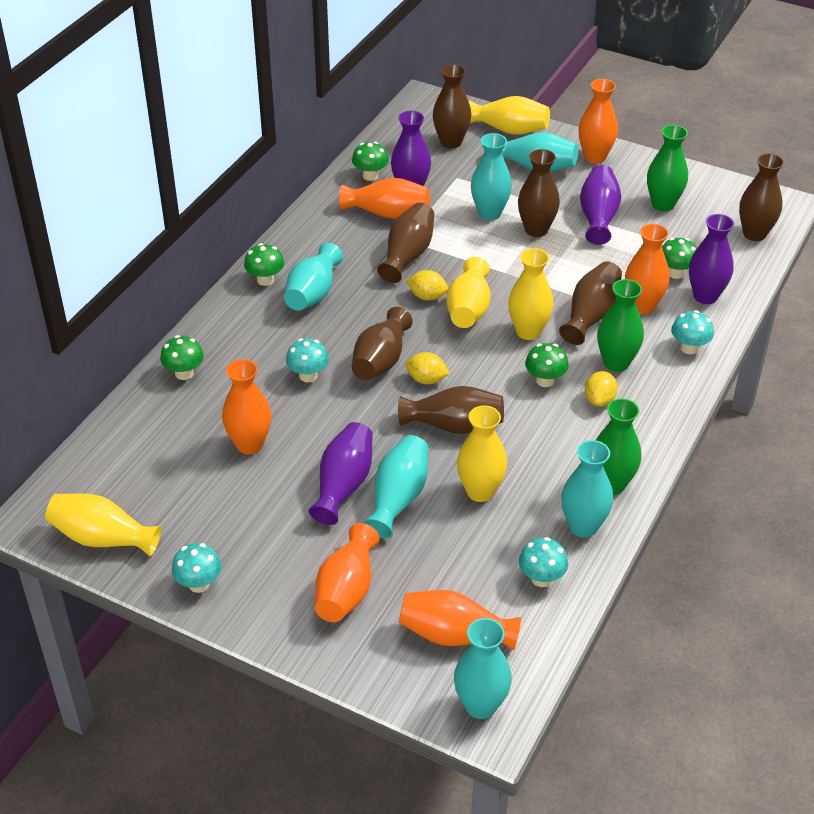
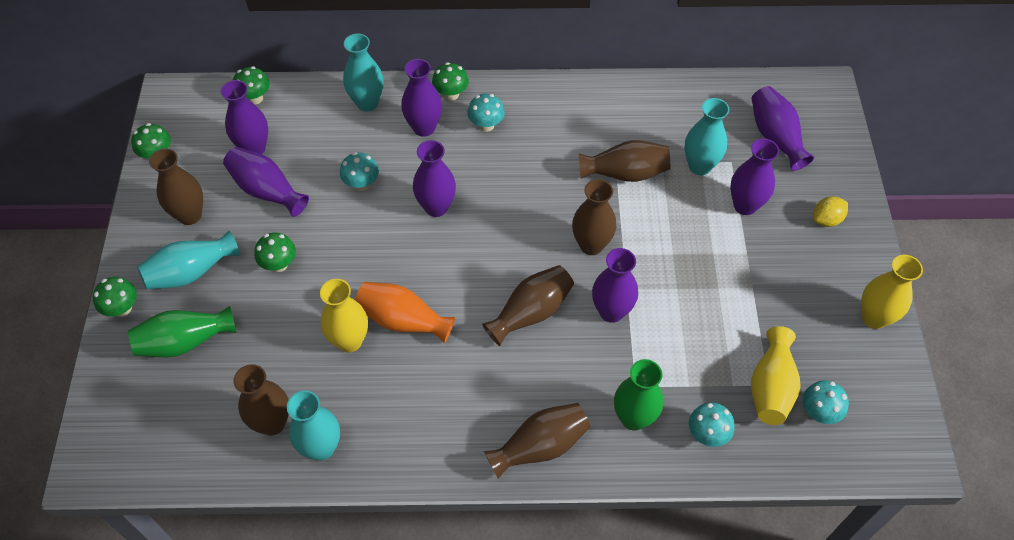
brown vase: [352,307,412,380] [377,203,434,283] [398,386,504,434] [433,64,471,148] [518,149,560,237] [559,261,622,345] [739,153,784,241] = 7 -> [149,148,203,225] [234,364,289,436] [482,265,574,346] [484,403,591,479] [572,179,616,255] [579,140,671,182] = 6
green vase: [596,398,642,495] [597,279,644,372] [647,125,688,211] = 3 -> [128,306,236,357] [614,359,663,431] = 2
orange vase: [222,359,271,455] [315,523,379,622] [339,178,430,219] [399,590,521,651] [578,79,618,164] [625,224,670,314] = 6 -> [355,282,455,343] = 1
purple vase: [308,422,373,525] [391,111,431,186] [580,165,621,245] [689,214,734,304] = 4 -> [220,80,268,154] [223,147,309,217] [401,59,442,137] [413,140,456,217] [592,248,638,323] [730,139,779,215] [751,86,814,171] = 7
turquoise vase: [284,243,343,311] [363,435,428,538] [454,618,512,719] [471,133,512,220] [502,132,578,171] [561,440,613,538] = 6 -> [137,231,240,289] [287,391,340,461] [343,33,384,111] [685,98,729,175] = 4
yellow lemon: [405,352,450,384] [406,270,448,300] [585,371,618,407] = 3 -> [813,196,848,227] = 1
yellow vase: [45,493,162,557] [446,257,491,328] [457,406,507,502] [469,96,550,135] [508,248,554,340] = 5 -> [320,279,368,352] [751,326,800,425] [861,255,923,329] = 3

